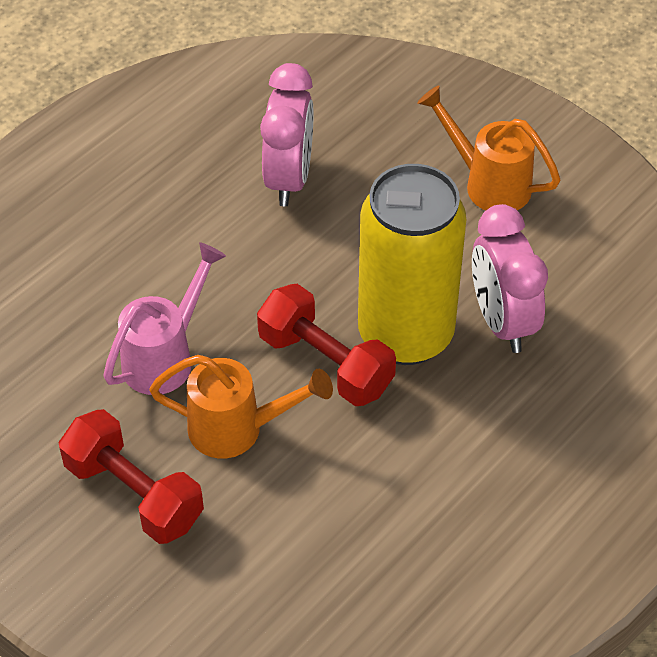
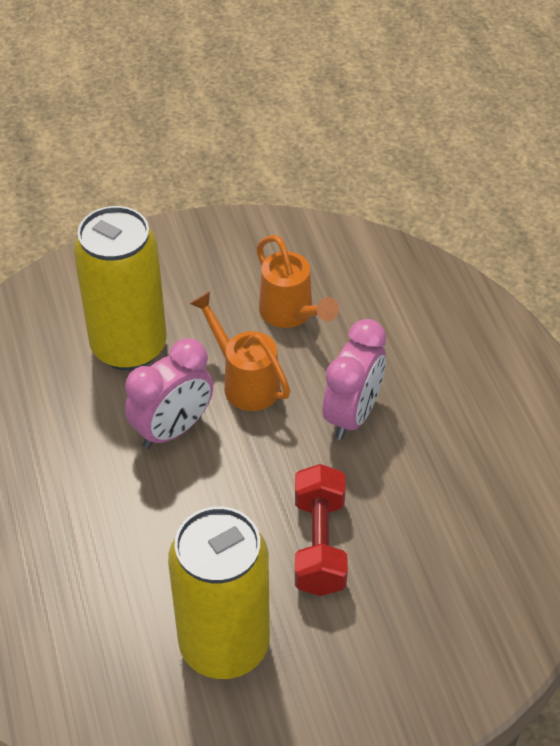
pink watering can: [103,242,226,395] = 1 -> none = 0
red dumbbell: [59,409,204,544] [257,284,396,406] = 2 -> [295,464,348,596] = 1
yellow can: [358,164,466,365] = 1 -> [74,206,167,370] [168,507,270,679] = 2

